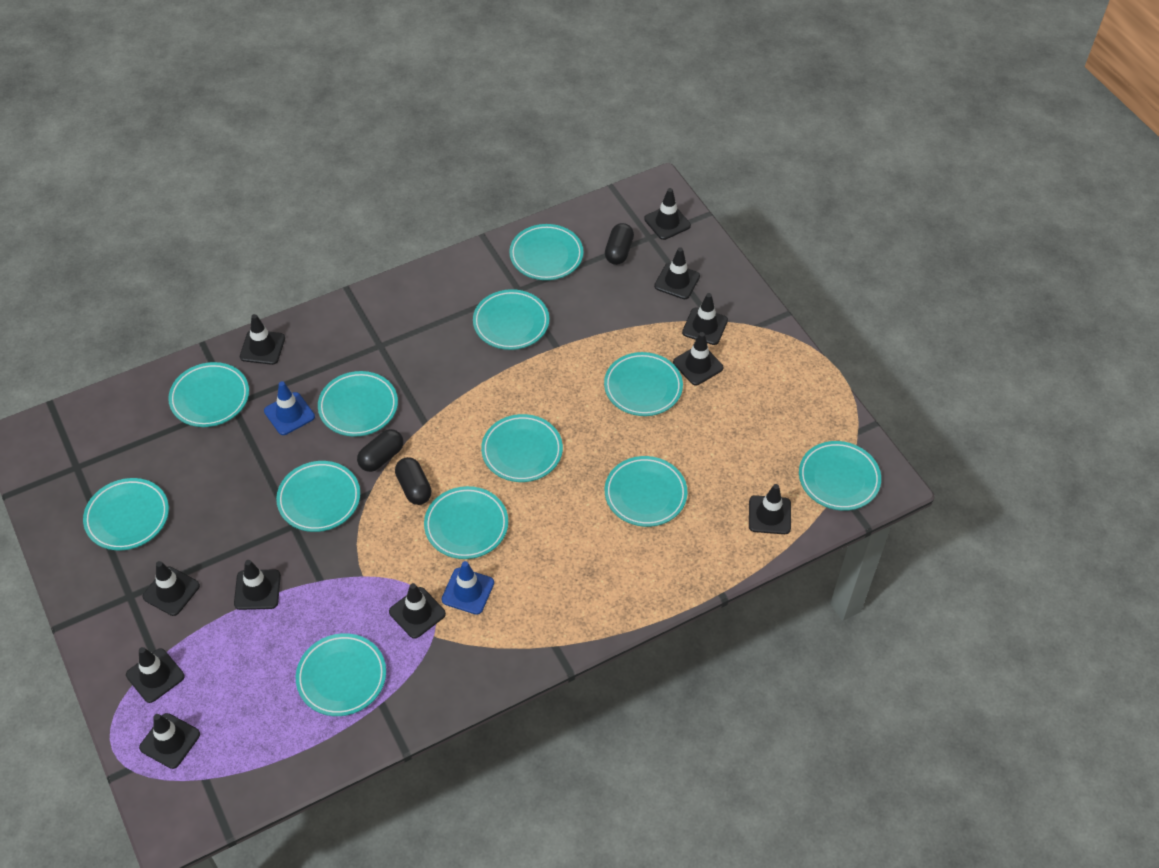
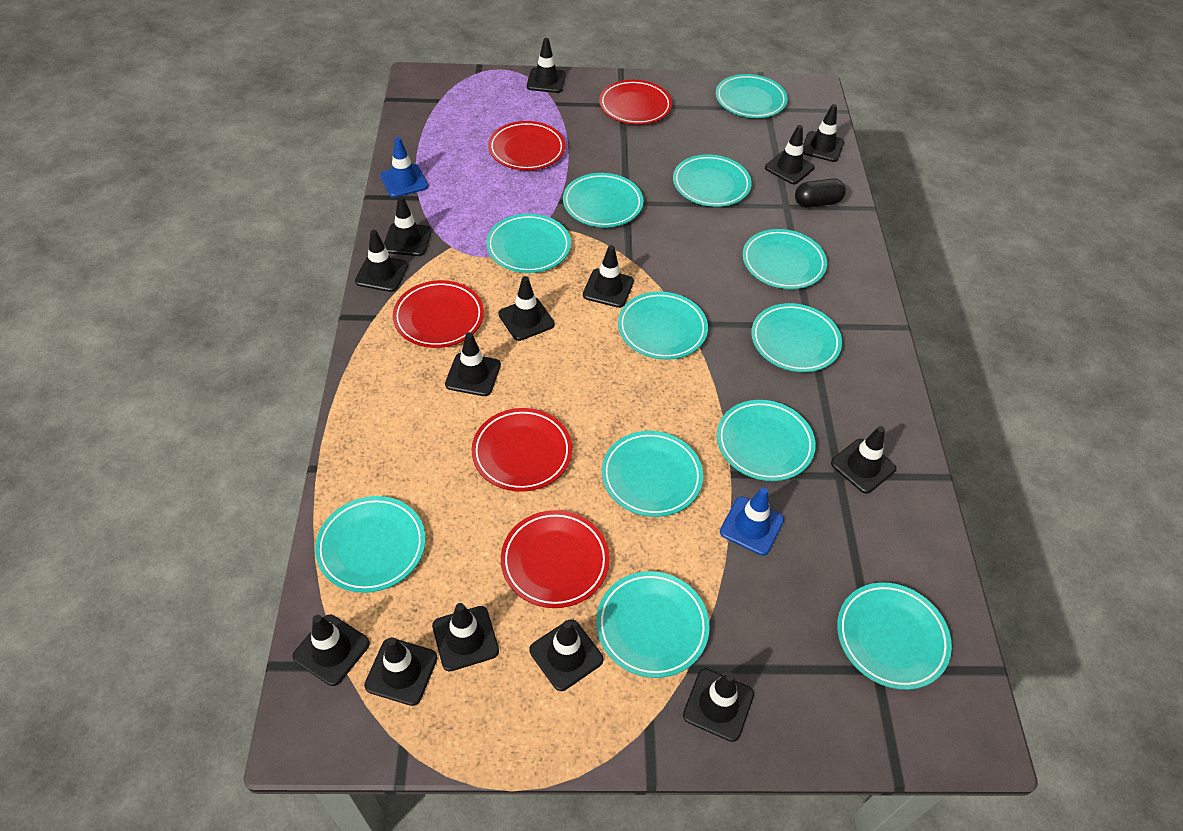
black capsule: [357,429,403,472] [395,457,432,505] [605,223,634,265] = 3 -> [795,178,846,208] = 1
black traffic cone: [126,647,185,703] [139,713,200,769] [143,561,200,616] [234,560,281,610] [240,314,285,365] [389,583,446,639] [644,188,691,240] [654,247,700,299] [673,332,723,385] [682,293,728,345] [749,484,791,534] = 11 -> [292,615,370,686] [355,230,408,292] [364,637,438,706] [384,196,432,256] [432,603,499,671] [445,332,501,396] [498,276,555,341] [527,38,566,93] [529,619,603,691] [583,245,634,308] [683,669,754,742] [765,125,814,184] [803,104,844,162] [831,426,896,494] = 14
red plate: none = 0 -> [393,280,484,348] [471,408,572,492] [488,121,565,170] [501,510,610,608] [599,80,672,125] = 5

